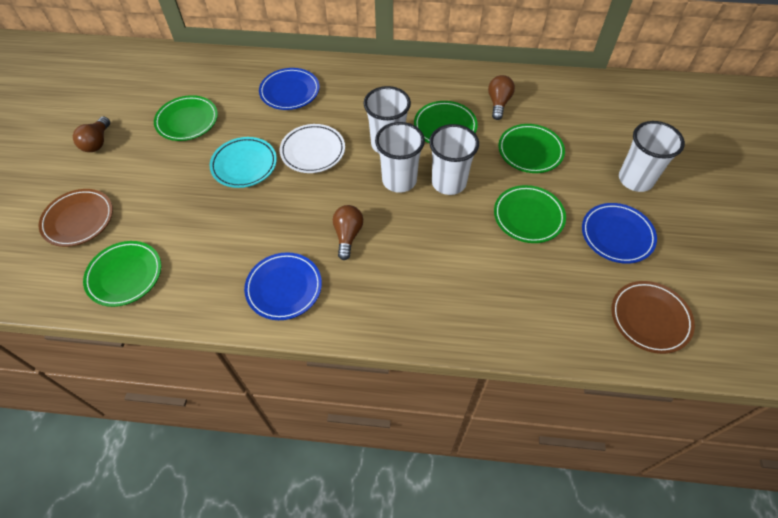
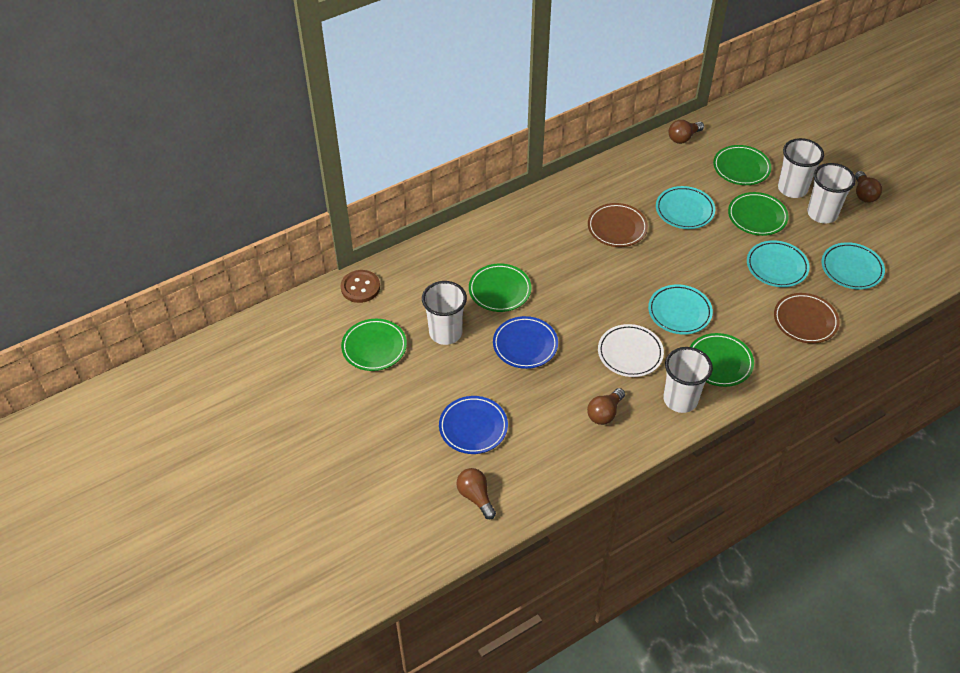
blue plate: [244,252,322,320] [259,68,320,110] [582,203,657,264] = 3 -> [439,396,508,454] [493,316,558,369] = 2
brown button: none = 0 -> [341,270,380,303] = 1
brown light bulb: [73,117,110,152] [333,205,363,260] [488,75,515,120] = 3 -> [456,468,496,519] [587,388,625,425] [669,120,704,144] [855,171,882,203] = 4
turquoise plate: [210,137,277,188] = 1 -> [648,285,713,334] [656,186,715,229] [747,240,810,287] [822,242,885,290] = 4

